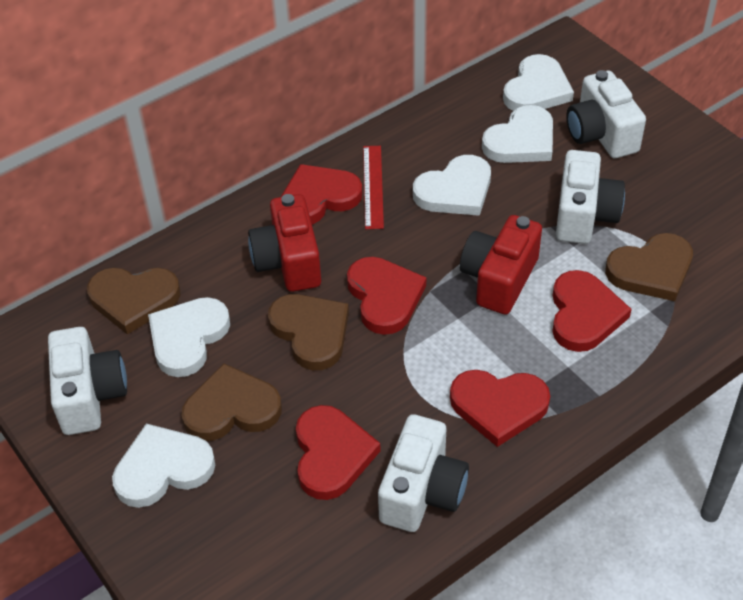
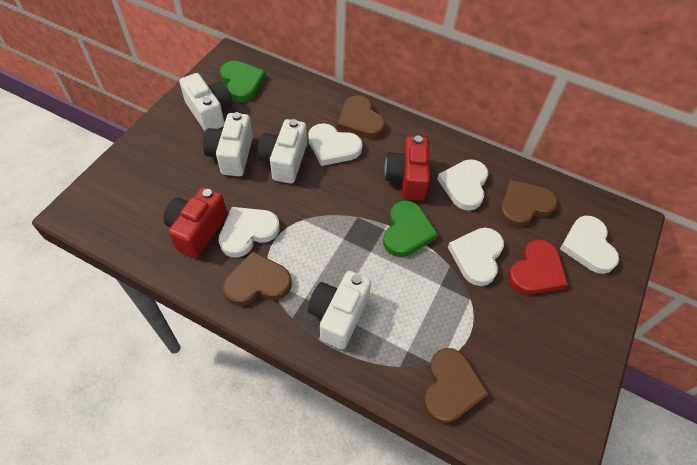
green heart: none = 0 -> [220,61,266,102] [383,201,438,257] = 2
red heart: [281,164,362,225] [296,405,381,500] [347,257,426,335] [450,370,550,447] [552,270,632,352] = 5 -> [508,239,568,295] = 1
red ruler: [363,146,384,229] = 1 -> none = 0

